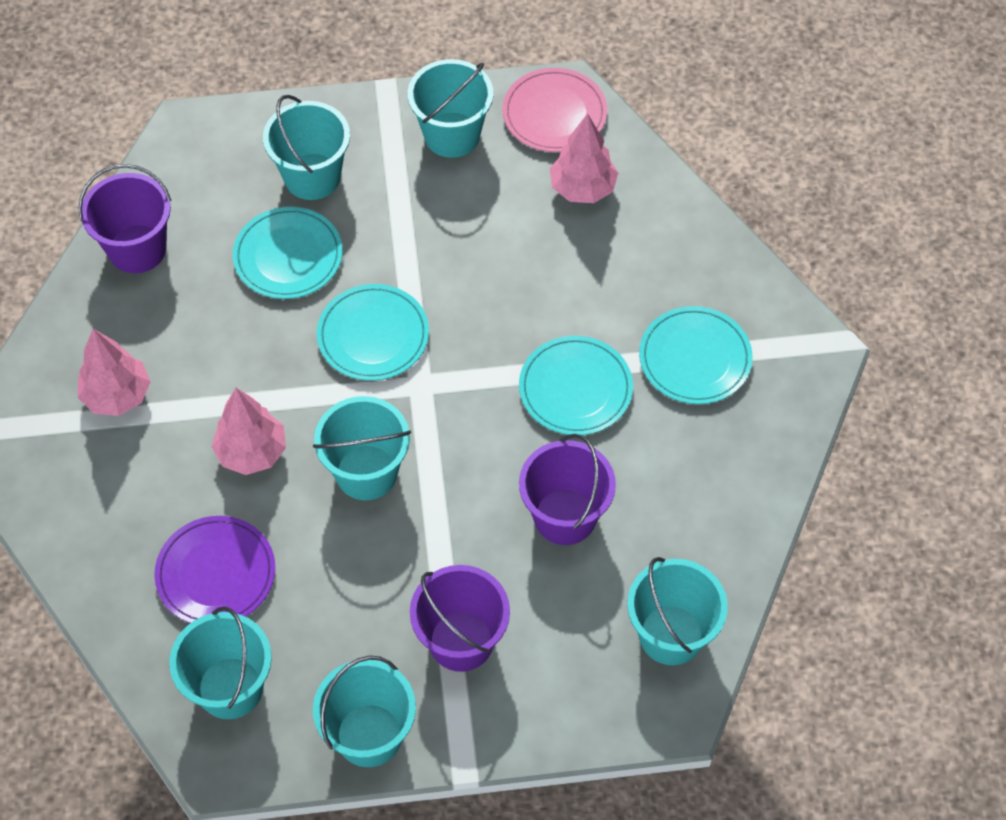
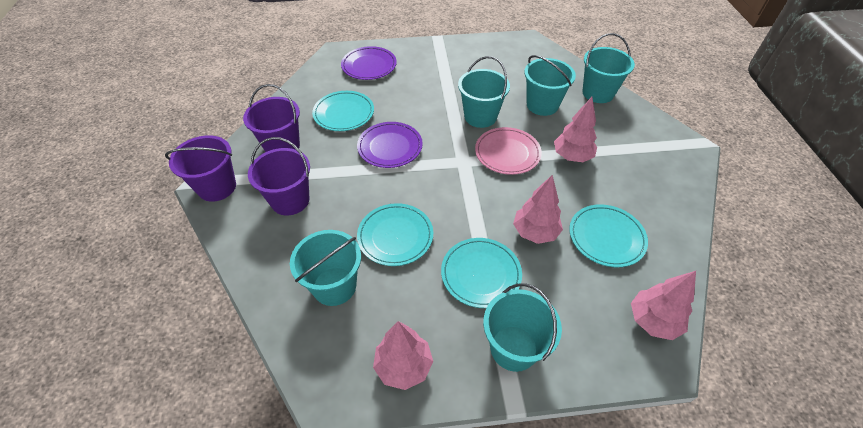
pink tree: [78,329,151,416] [211,388,286,475] [550,113,618,203] = 3 -> [373,321,433,390] [513,175,563,244] [554,97,597,162] [631,271,696,340] = 4
purple plate: [154,516,275,623] = 1 -> [341,46,397,80] [357,122,423,168] = 2
turquoise bucket: [169,606,272,719] [263,95,350,200] [313,396,411,500] [313,655,416,767] [408,59,493,158] [627,557,728,665] = 6 -> [290,230,361,306] [458,56,510,128] [483,283,562,372] [524,55,576,116] [583,33,635,103] = 5

